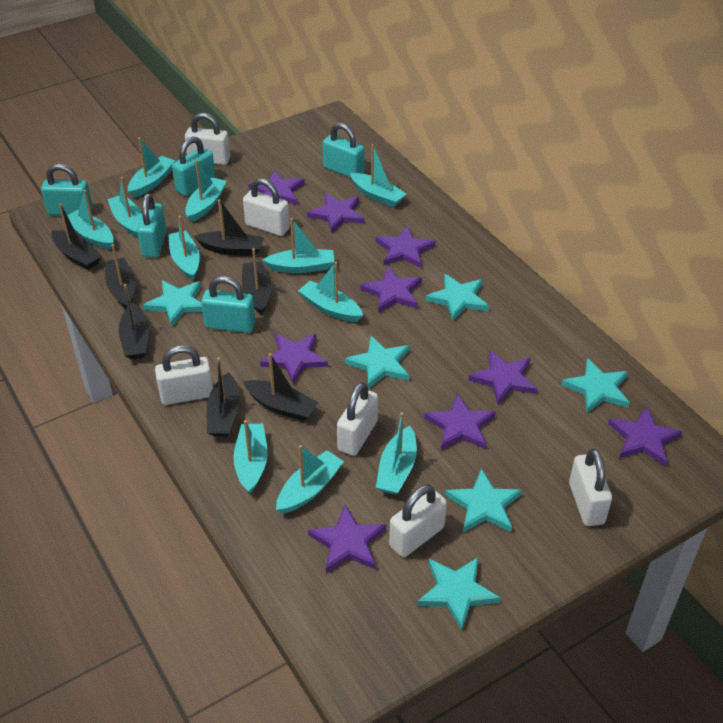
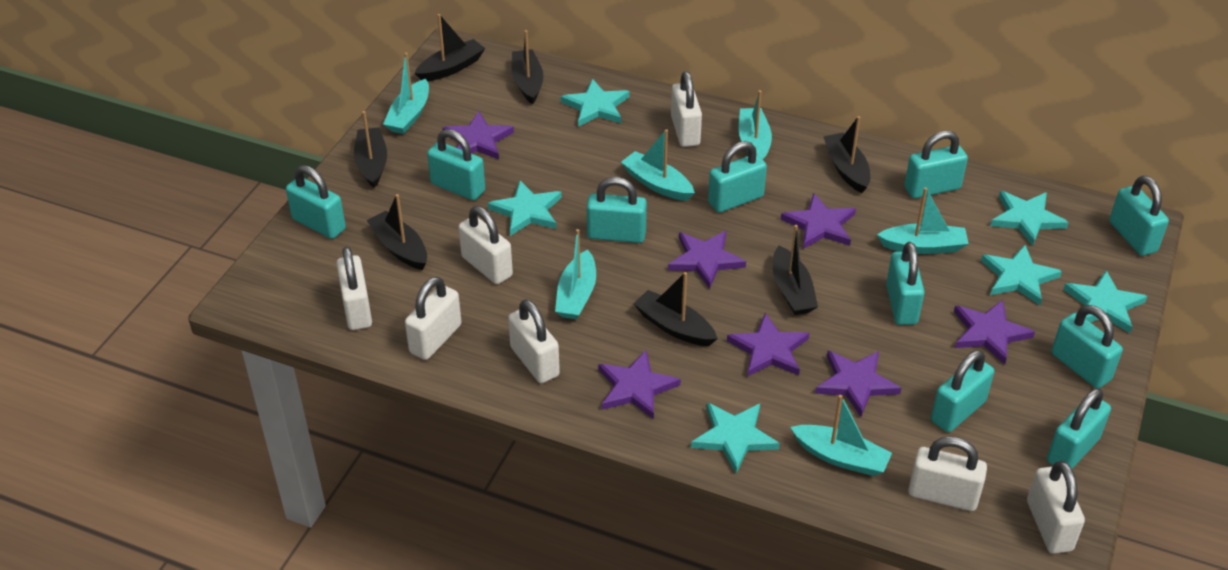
purple star: [248,170,305,205] [260,334,328,384] [307,193,364,233] [308,505,386,573] [360,267,422,312] [376,226,436,268] [424,394,496,450] [468,350,537,405] [608,407,683,466] = 9 -> [442,112,514,160] [598,350,681,419] [668,231,746,289] [727,313,809,377] [781,193,856,249] [815,351,901,417] [954,300,1035,365] = 7
turquoise boat: [67,190,114,249] [107,177,142,238] [128,137,175,197] [168,216,200,280] [185,160,227,222] [233,420,267,493] [263,218,335,273] [276,445,344,514] [298,262,363,322] [350,145,406,207] [376,412,417,495] = 11 -> [383,53,429,134] [555,229,596,320] [621,129,695,201] [739,90,772,160] [790,395,892,476] [877,187,969,254] = 6
turquoise padlock: [41,164,93,216] [137,193,167,258] [172,137,216,196] [201,276,255,333] [323,123,364,178] = 5 -> [286,165,346,239] [427,129,485,200] [587,177,647,243] [708,141,767,213] [886,242,925,325] [904,131,968,198] [931,350,994,432] [1047,388,1111,469] [1052,305,1123,388] [1109,176,1169,256] = 10
white padlock: [155,345,213,405] [185,113,230,165] [243,178,290,236] [337,382,378,456] [389,485,447,557] [569,449,612,526] = 6 -> [336,246,372,330] [405,277,462,360] [458,206,513,284] [508,299,560,383] [671,71,702,147] [908,436,987,511] [1027,461,1085,554] = 7

